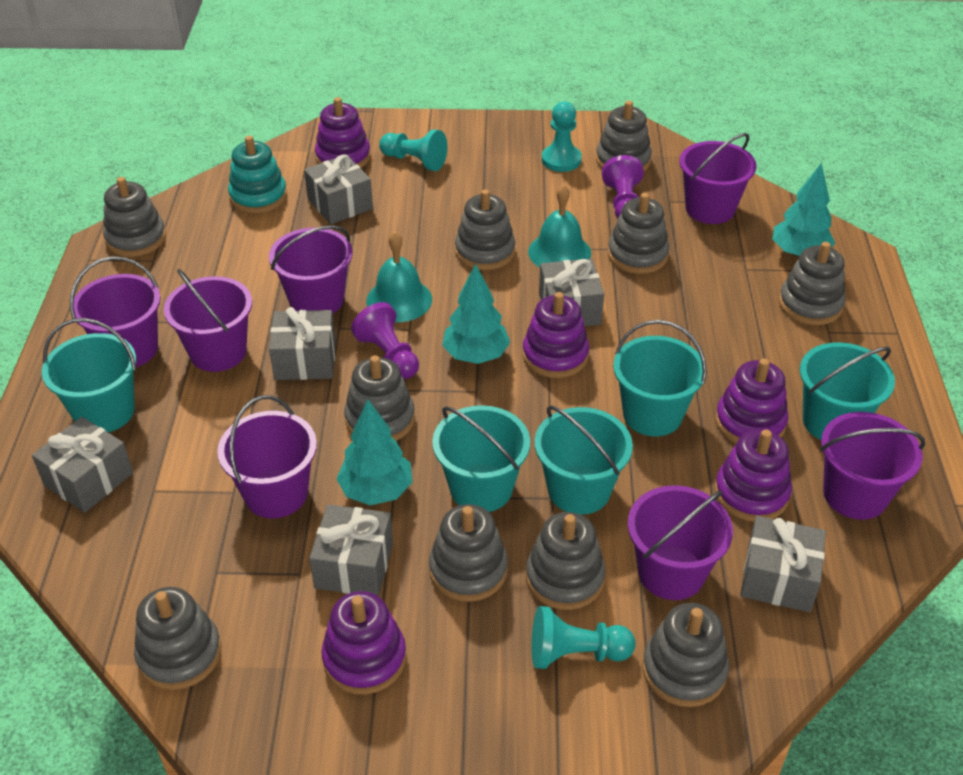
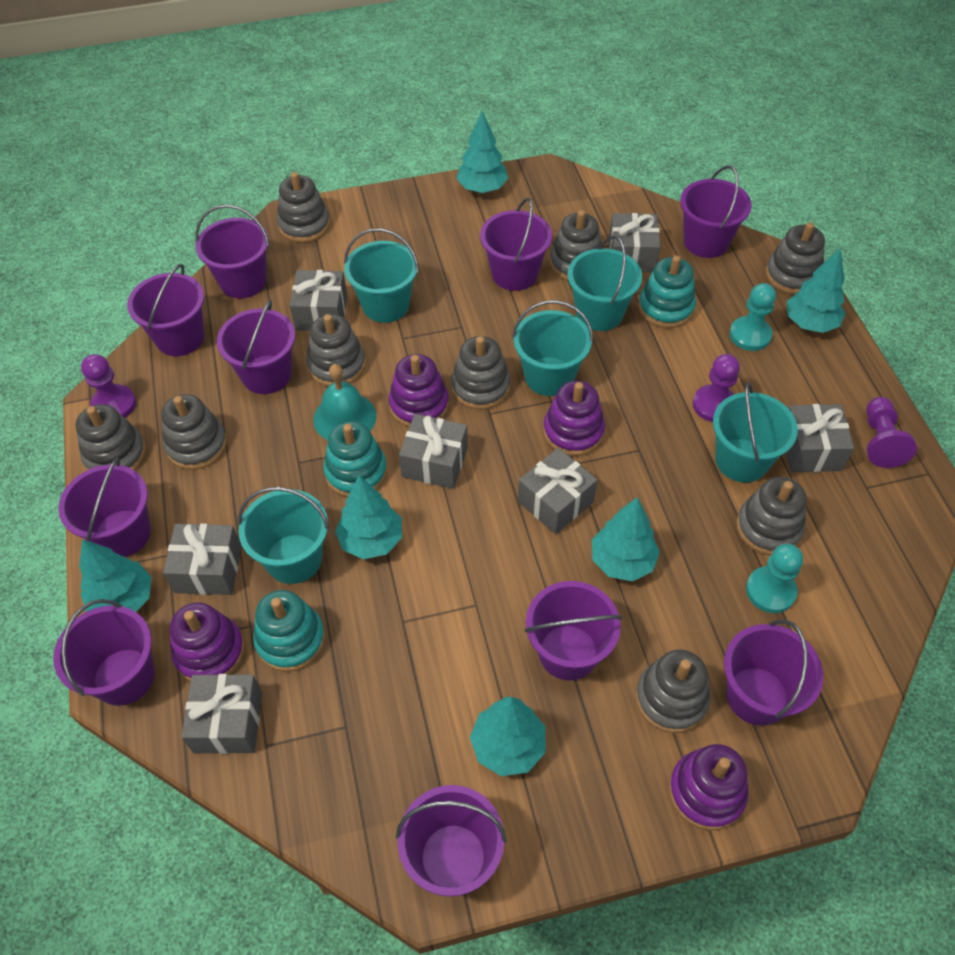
grey gift: [32,417,133,513] [269,307,336,380] [304,154,373,224] [309,504,393,596] [539,258,604,326] [740,516,826,612] = 6 -> [163,524,242,595] [181,674,262,754] [290,270,347,331] [399,414,468,489] [518,448,597,534] [609,213,660,272] [786,404,854,472] = 7
grey stacking toy: [103,177,166,257] [134,587,221,690] [344,355,415,441] [429,504,508,602] [455,189,515,270] [526,512,606,610] [596,101,652,171] [608,193,670,274] [643,603,729,707] [779,242,846,325] = 10 -> [75,404,146,471] [161,394,227,470] [277,172,330,243] [306,314,366,387] [451,336,510,410] [550,210,603,281] [635,650,711,733] [736,477,806,555] [766,222,825,294] = 9
purple bucket: [70,256,161,367] [164,269,252,372] [217,395,317,518] [269,226,353,314] [628,485,733,600] [679,133,756,224] [820,412,925,520] = 7 -> [53,599,155,706] [58,458,151,557] [127,264,204,356] [195,204,269,298] [217,300,295,394] [396,785,507,897] [480,198,552,291] [525,581,622,680] [680,166,752,258] [724,620,823,726] = 10
purple pawn: [351,302,419,379] [602,155,644,219] = 2 -> [81,354,136,418] [693,354,740,422] [866,397,917,468] = 3
purple stacking toy: [315,97,371,168] [321,591,406,695] [523,292,589,378] [715,358,788,443] [715,429,792,522] = 5 -> [170,602,245,681] [389,354,449,427] [543,381,605,456] [669,744,749,830] = 4
turquoise bell: [366,231,432,322] [528,184,591,267] = 2 -> [313,364,376,440] = 1
turquoise pawn: [379,130,447,171] [531,606,636,669] [542,101,582,172] = 3 -> [730,283,776,351] [746,544,803,613] = 2
turquoise stacking toy: [228,136,287,213] = 1 -> [253,590,325,672] [323,421,387,497] [638,256,696,328] = 3
turquoise tree: [336,399,412,505] [442,264,510,364] [772,163,835,258] = 3 -> [79,539,152,612] [335,475,402,559] [456,111,508,193] [470,697,546,776] [592,497,660,581] [787,249,846,333] = 6

